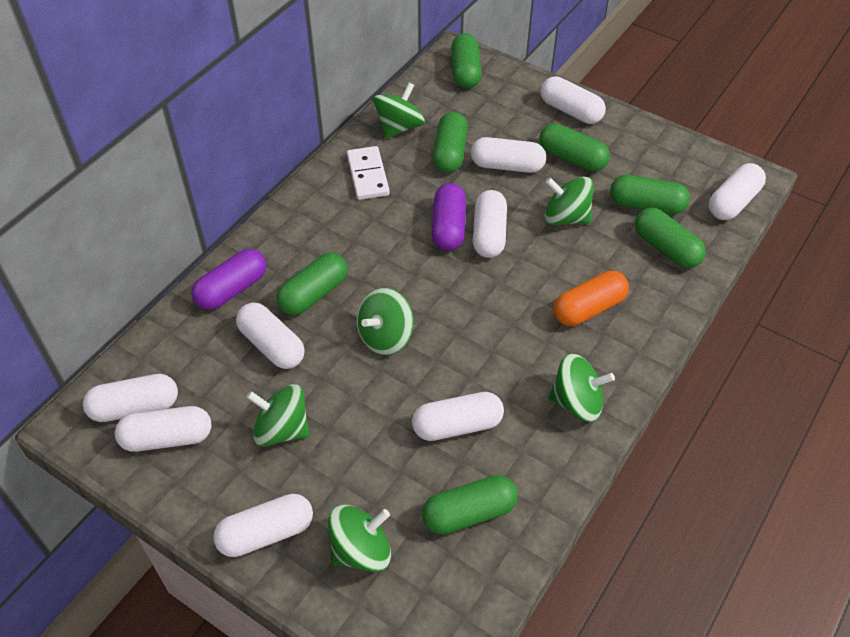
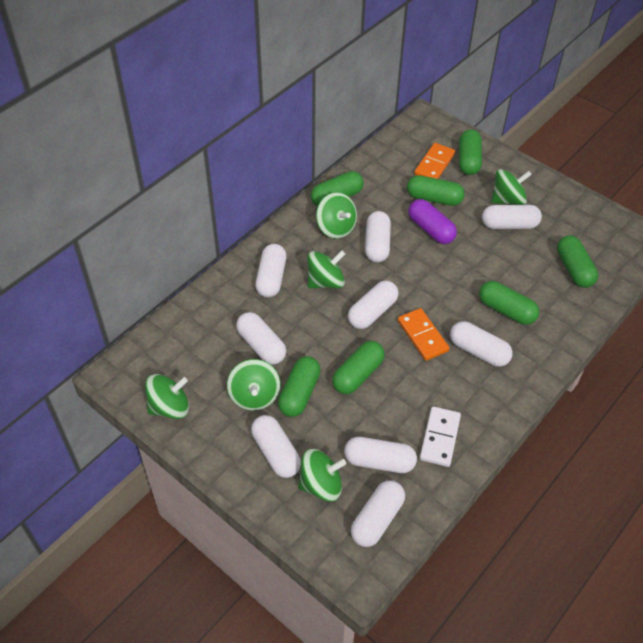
orange capsule: [553,271,629,326] = 1 -> none = 0
orange domino: none = 0 -> [398,308,450,361] [414,143,455,179] = 2
purple capsule: [191,249,267,310] [432,183,466,251] = 2 -> [408,199,457,244] = 1

